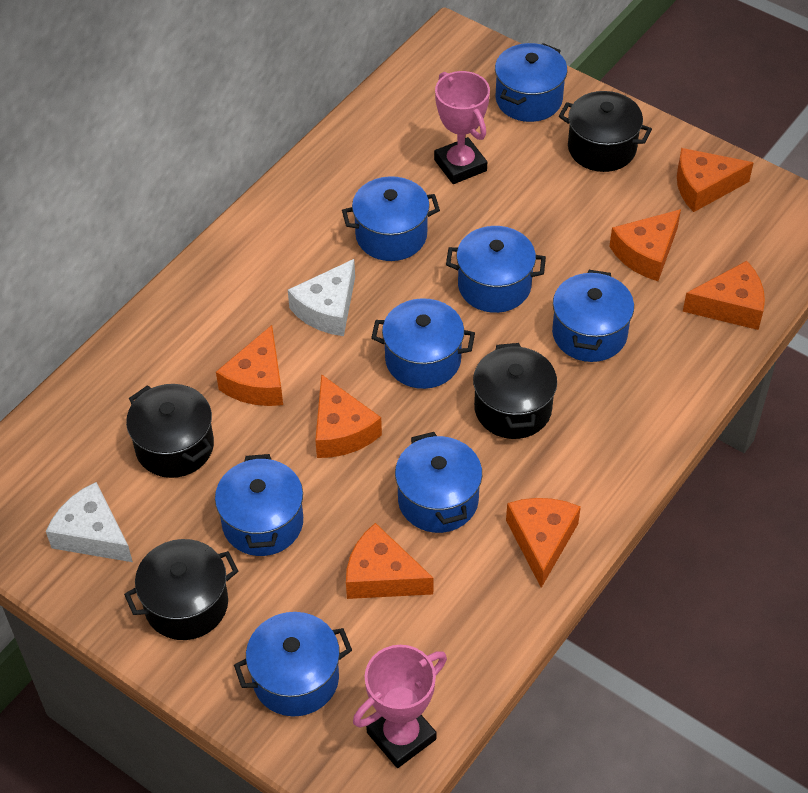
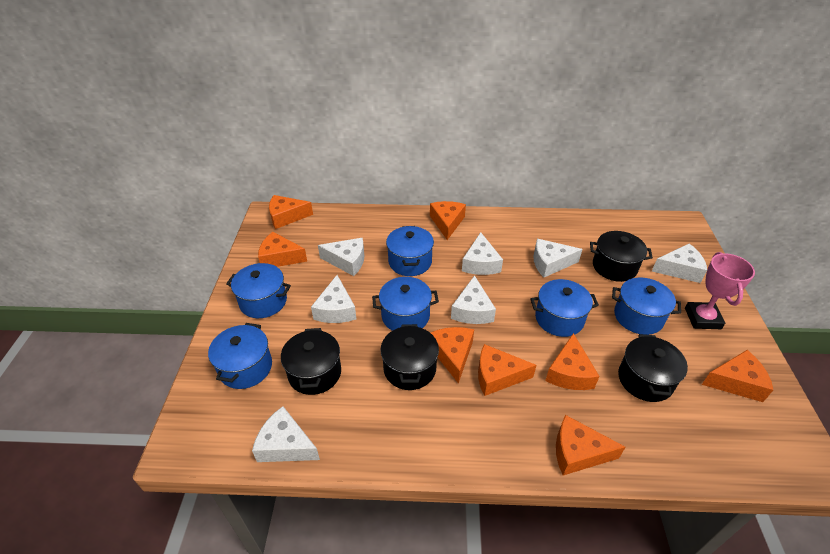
blue pot: [215,454,303,556] [234,612,352,716] [342,176,440,261] [371,298,475,389] [395,432,482,533] [446,226,546,313] [495,43,567,122] [552,270,634,362] = 8 -> [208,323,272,389] [226,263,291,318] [372,277,439,331] [386,226,434,276] [530,279,599,337] [612,278,681,335] = 6
orange cheese: [216,325,283,406] [315,374,382,458] [346,523,434,599] [506,498,581,588] [609,209,681,281] [677,148,754,212] [683,261,765,330] = 7 -> [258,232,307,267] [269,195,313,229] [430,201,466,240] [431,327,474,384] [478,344,537,396] [545,333,600,390] [556,415,625,475] [702,350,773,402] = 8
pink trophy: [353,645,447,768] [434,71,490,184] = 2 -> [685,252,755,329] = 1
white cheese: [46,482,133,562] [288,259,355,336] = 2 -> [252,406,320,462] [311,275,356,323] [318,238,364,276] [451,275,496,324] [462,232,503,275] [533,239,583,277] [652,244,707,283] = 7

